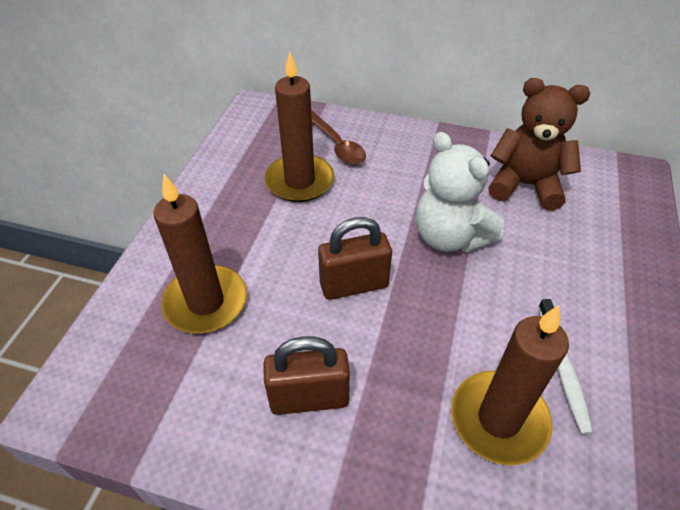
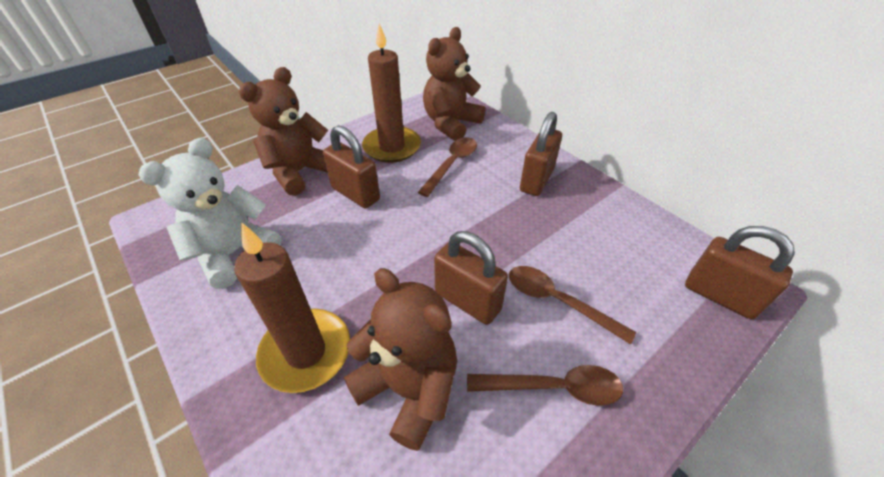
brown candle: [153,174,247,333] [265,51,334,202] [451,305,569,465] = 3 -> [234,223,350,393] [362,23,421,163] = 2
brown padlock: [263,336,350,415] [318,217,392,300] = 2 -> [323,125,380,209] [434,231,508,325] [520,112,562,196] [685,226,795,319] = 4
brown spoon: [311,111,366,165] = 1 -> [418,137,477,197] [467,365,623,406] [509,266,636,345] = 3
brown teddy bear: [488,78,590,210] = 1 -> [239,67,328,196] [344,268,457,451] [423,27,485,141] = 3
white toothbrush: [538,299,593,435] = 1 -> none = 0

